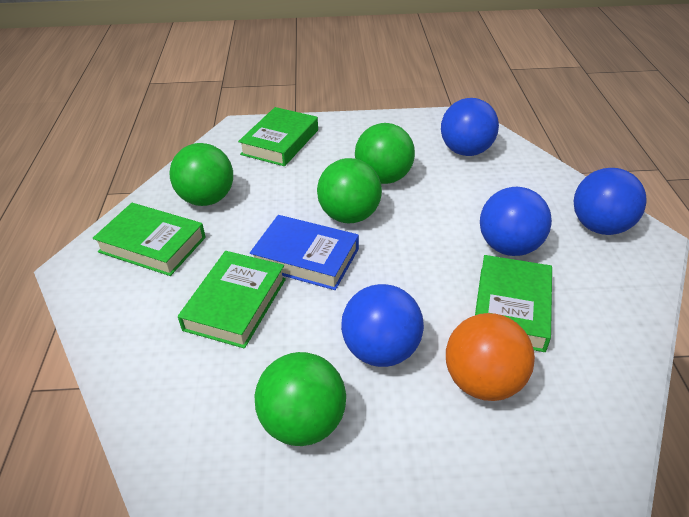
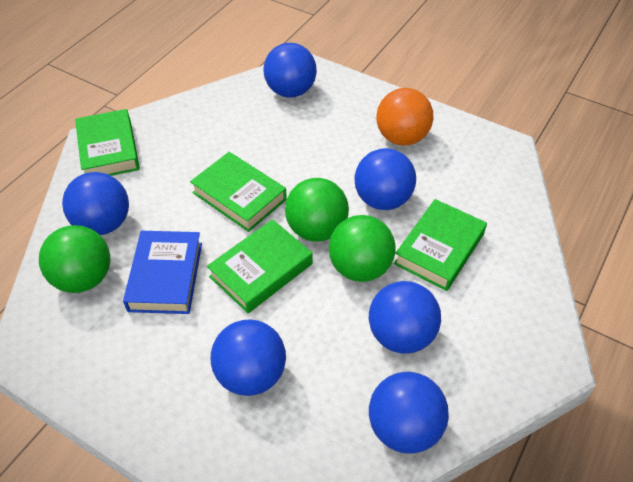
blue ball: [341,284,424,367] [441,98,499,156] [480,187,552,256] [574,168,647,235] = 4 -> [62,172,129,235] [211,319,286,396] [263,43,317,98] [354,148,416,210] [369,281,441,354] [369,372,449,454] = 6
green ball: [169,143,233,206] [254,352,346,446] [317,158,382,223] [355,123,415,184] = 4 -> [39,225,111,293] [285,178,349,242] [329,215,396,282] = 3

